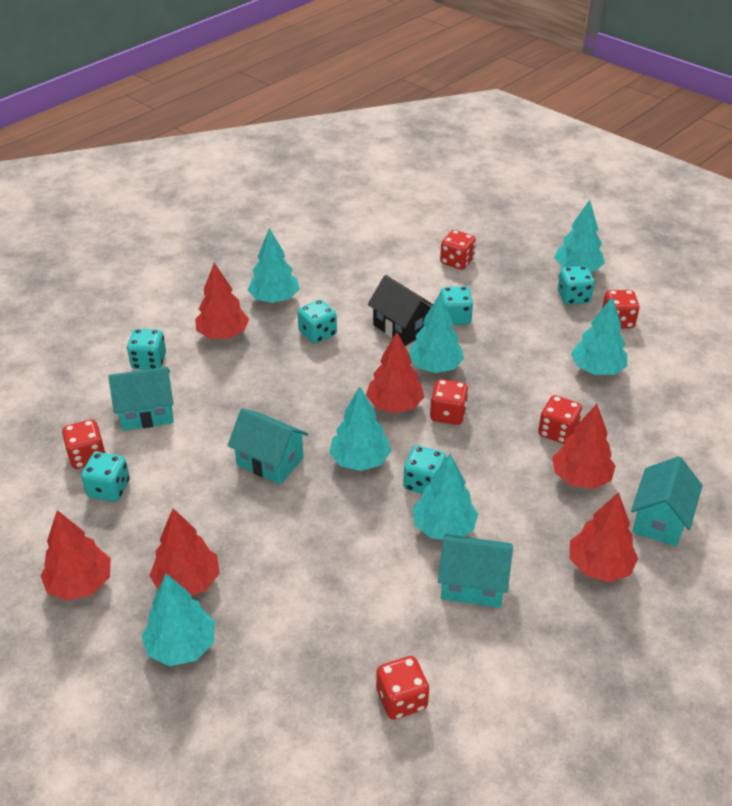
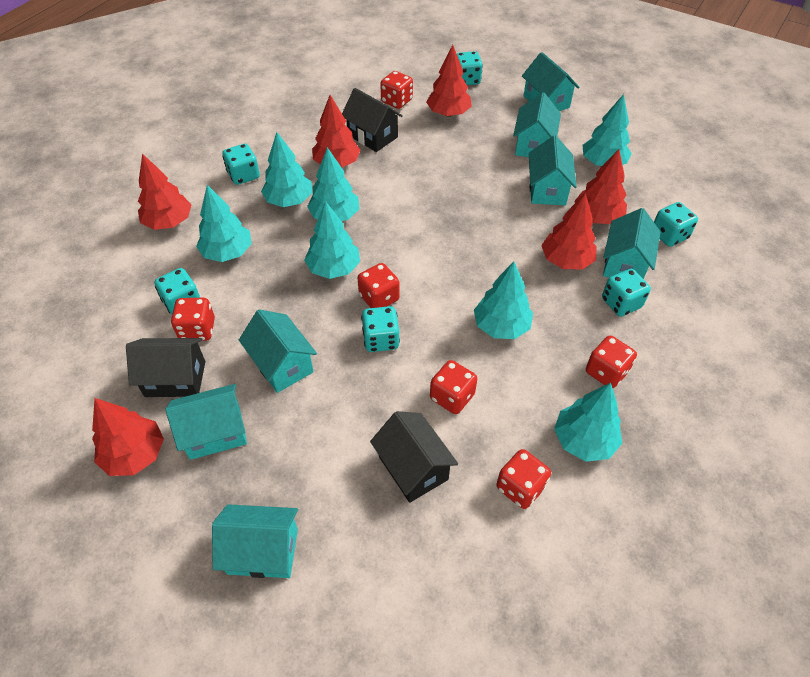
black house: [368,275,433,346] = 1 -> [126,338,205,397] [342,88,403,152] [370,411,458,503] = 3
turquoise house: [108,367,174,431] [228,408,308,484] [438,534,513,608] [631,456,703,547] = 4 -> [165,384,247,460] [212,504,298,578] [239,309,317,393] [513,92,561,157] [522,52,580,111] [529,135,577,205] [603,208,661,279] = 7

